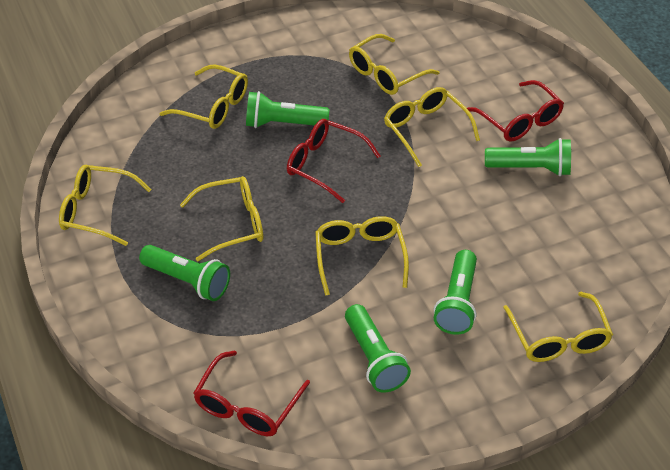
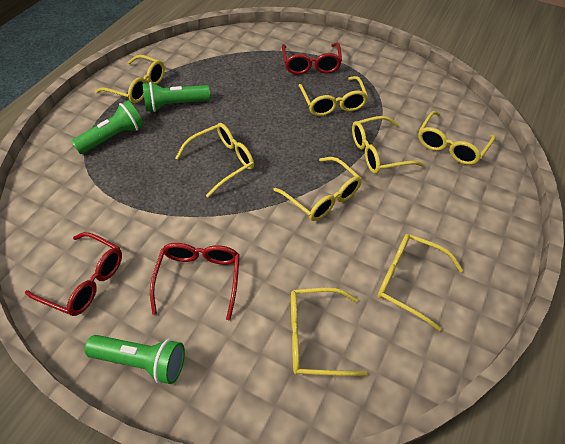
green flashlight: [139,245,230,301] [246,91,329,128] [345,304,411,393] [434,250,477,335] [485,138,571,176] = 5 -> [71,101,144,154] [84,335,185,384] [142,82,210,112] = 3
yellow glasses: [59,165,152,246] [159,64,248,129] [180,176,263,262] [315,216,409,296] [349,34,439,95] [384,87,480,167] [503,292,613,362] = 7 -> [95,55,165,103] [176,123,254,198] [273,157,362,221] [291,288,368,376] [299,76,368,116] [352,116,425,174] [378,234,463,331] [418,111,495,165] = 8

